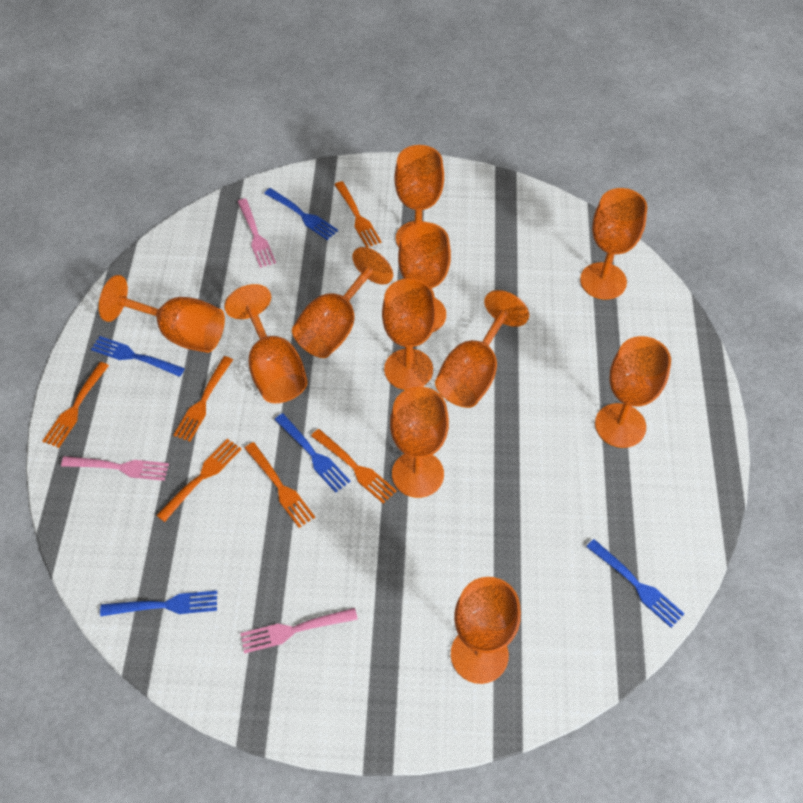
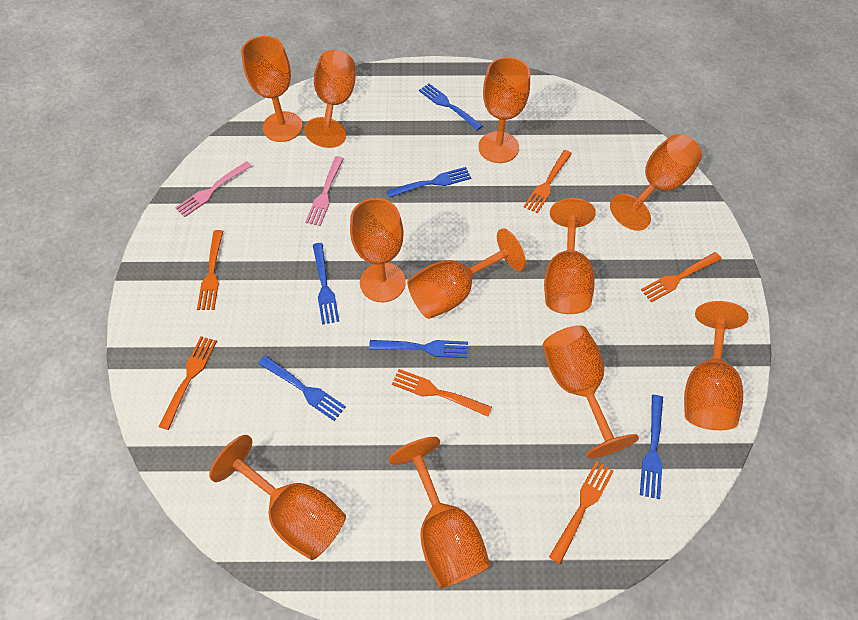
blue fork: [91,336,185,377] [100,591,217,616] [264,188,338,240] [274,413,351,493] [586,539,684,628] = 5 -> [258,356,346,421] [313,243,339,325] [369,340,468,358] [387,167,471,198] [419,83,483,131] [640,395,663,499] = 6
pink fork: [61,456,169,481] [237,198,276,268] [240,608,358,654] = 3 -> [175,161,252,217] [305,156,344,226] = 2

